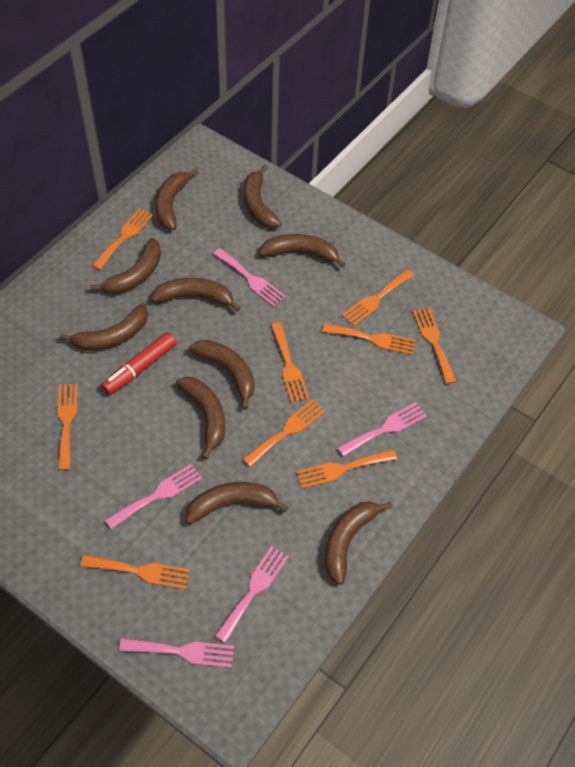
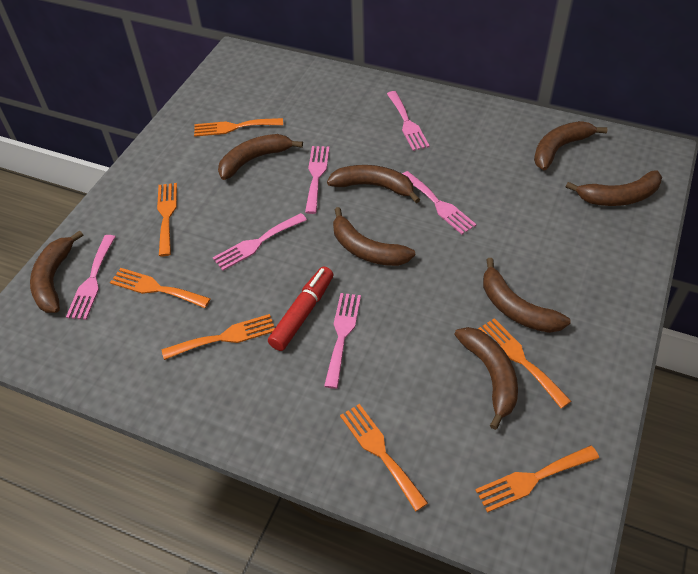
brown banana: [60,304,148,351] [90,238,161,294] [151,278,240,312] [155,169,199,230] [176,377,225,459] [186,482,289,524] [189,340,255,410] [244,165,282,228] [259,234,346,268] [325,501,392,585] = 10 -> [30,230,83,313] [218,134,303,180] [327,165,420,203] [333,207,415,266] [454,327,518,430] [483,258,571,333] [534,121,607,170] [566,170,662,206] = 8
orange fork: [57,384,78,470] [80,555,190,589] [92,208,153,270] [243,399,325,467] [271,322,309,403] [296,450,397,489] [322,323,416,355] [342,269,414,326] [413,307,456,384] = 9 -> [110,268,211,308] [157,183,177,256] [162,314,275,360] [194,118,283,137] [340,404,428,512] [475,445,599,513] [478,318,571,409] = 7
pink fork: [105,464,202,529] [119,638,234,668] [213,248,285,306] [215,546,289,643] [337,402,427,457] = 5 -> [66,235,116,320] [213,213,307,271] [305,146,330,214] [324,293,361,389] [387,91,430,151] [402,171,477,234] = 6

